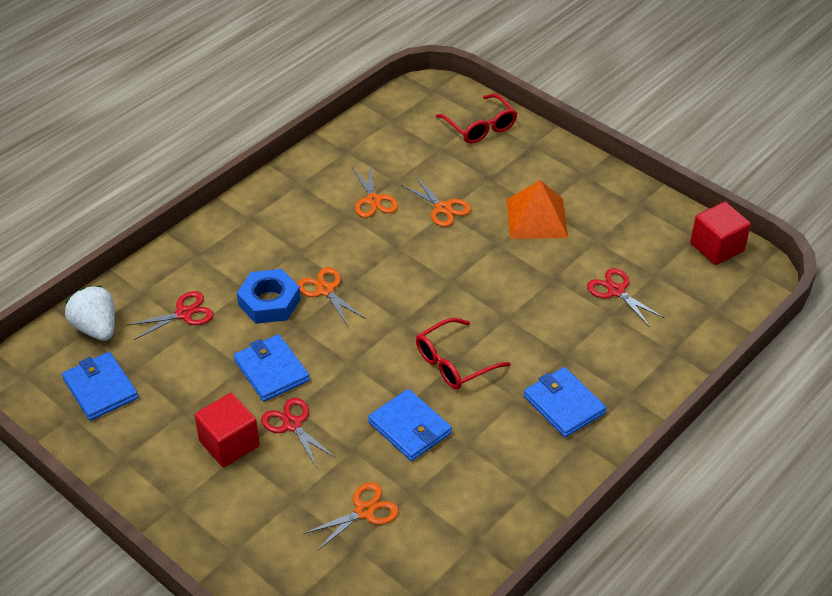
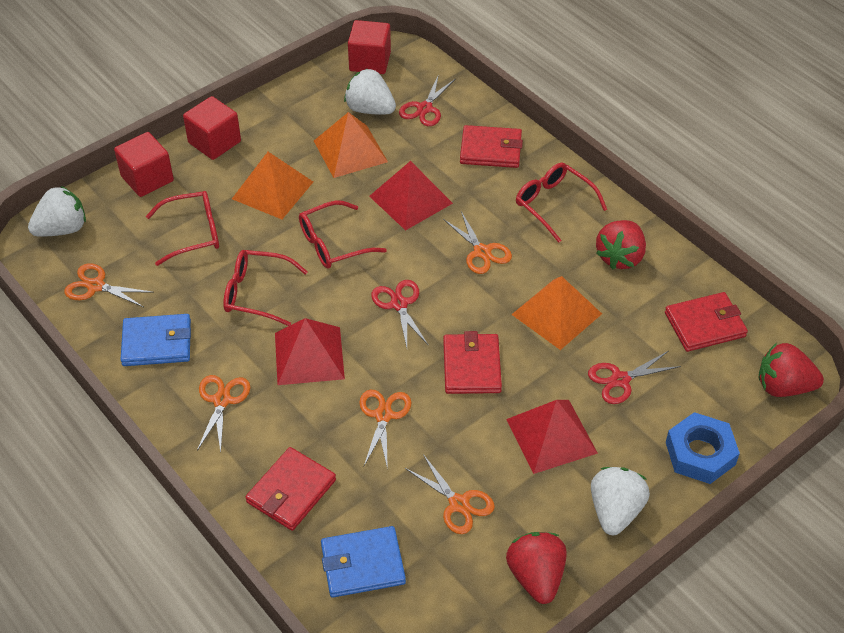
blue wallet: [62,352,138,421] [234,334,310,402] [368,389,452,461] [524,367,606,437] = 4 -> [120,314,191,366] [321,526,406,598] = 2
orange pyramid: [507,180,568,239] = 1 -> [232,152,313,219] [314,112,388,178] [511,276,602,350] = 3
orange scissors: [297,267,366,326] [304,482,399,551] [352,165,398,218] [401,176,471,227] = 4 -> [64,263,154,307] [197,375,250,453] [359,390,412,470] [405,454,495,534] [443,211,512,274] = 5
red cube: [194,393,260,467] [690,202,751,265] = 2 -> [114,132,174,197] [183,96,241,160] [348,20,391,74] = 3
red glasses: [416,318,511,389] [436,94,517,144] = 2 -> [146,191,219,266] [223,250,308,326] [299,201,387,269] [516,163,607,243] = 4
red pyramid: none = 0 -> [275,318,345,385] [369,161,453,231] [506,400,598,474] = 3
red strawberry: none = 0 -> [506,532,566,604] [596,220,646,270] [758,343,824,397] = 3
red wallet: none = 0 -> [245,447,336,531] [443,331,502,394] [460,125,523,168] [665,292,748,352] = 4
white strawberry: [65,286,115,341] = 1 -> [28,186,86,237] [344,69,396,115] [591,467,650,535] = 3

